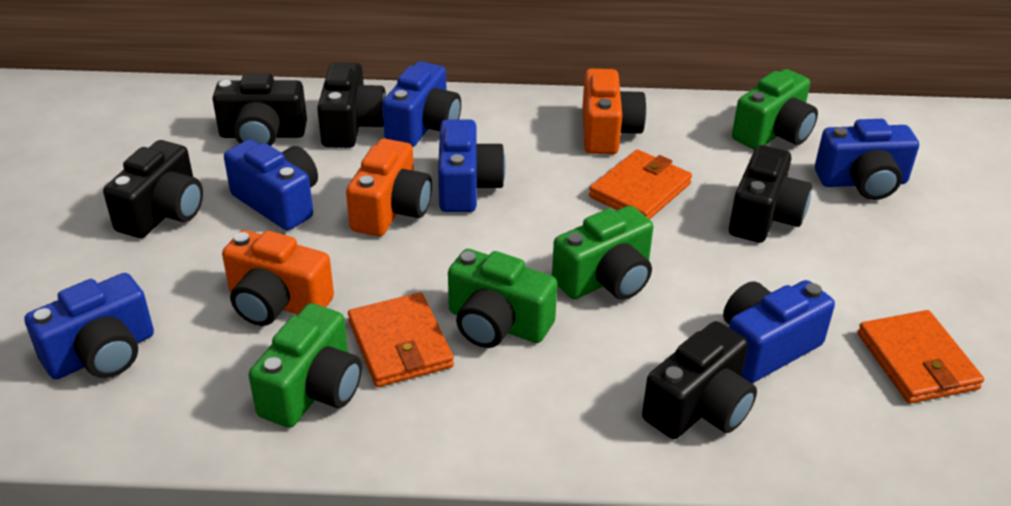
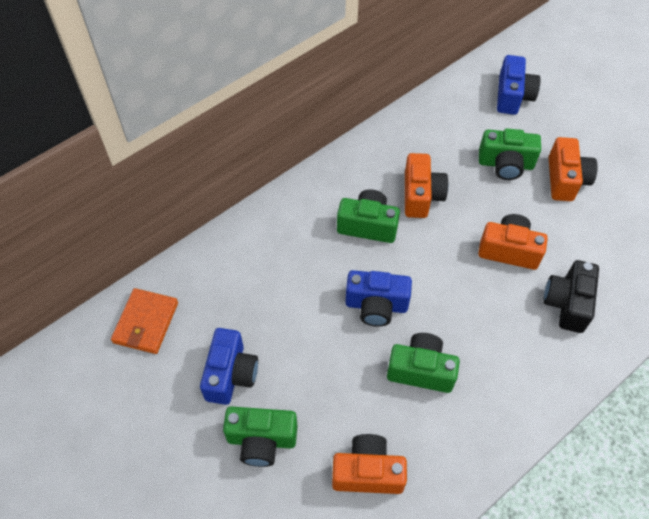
black camera: [103,140,203,238] [213,73,307,146] [317,62,386,148] [642,321,757,439] [729,145,812,243] = 5 -> [543,260,599,333] = 1
blue camera: [24,273,154,379] [224,139,318,230] [382,61,461,147] [438,119,506,212] [723,280,835,383] [815,119,919,200] = 6 -> [200,328,258,405] [345,270,412,327] [497,55,541,115] = 3
orange camera: [222,230,334,326] [346,139,432,236] [583,69,647,154] = 3 -> [332,434,407,494] [405,153,448,218] [478,214,548,270] [549,137,598,201] = 4
orange wallet: [348,292,454,387] [589,149,692,220] [857,310,984,404] = 3 -> [111,288,178,354] = 1

